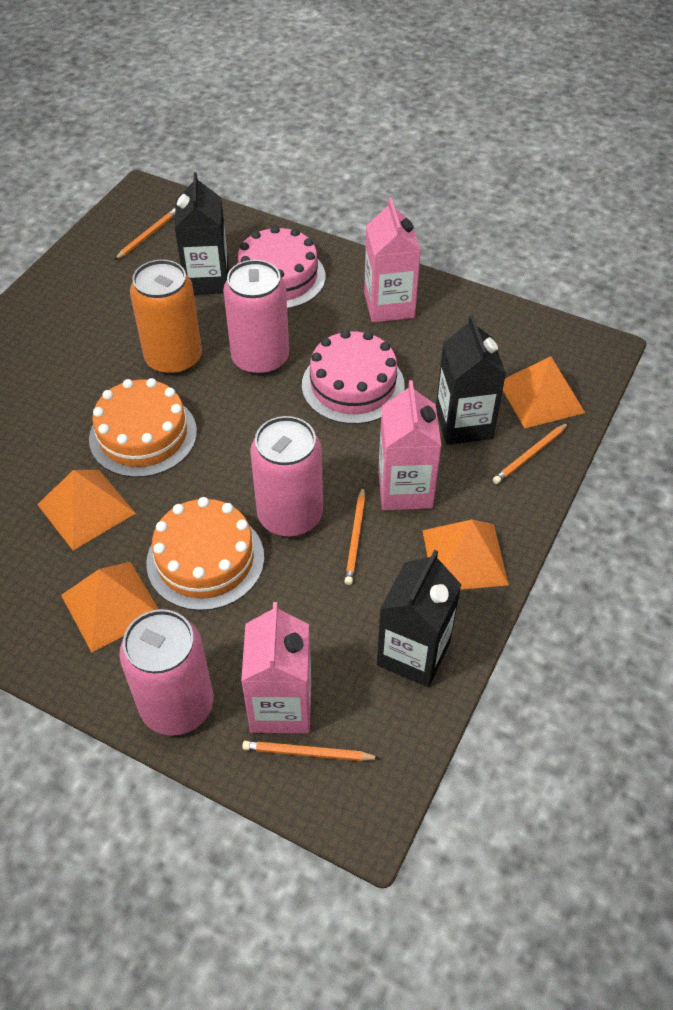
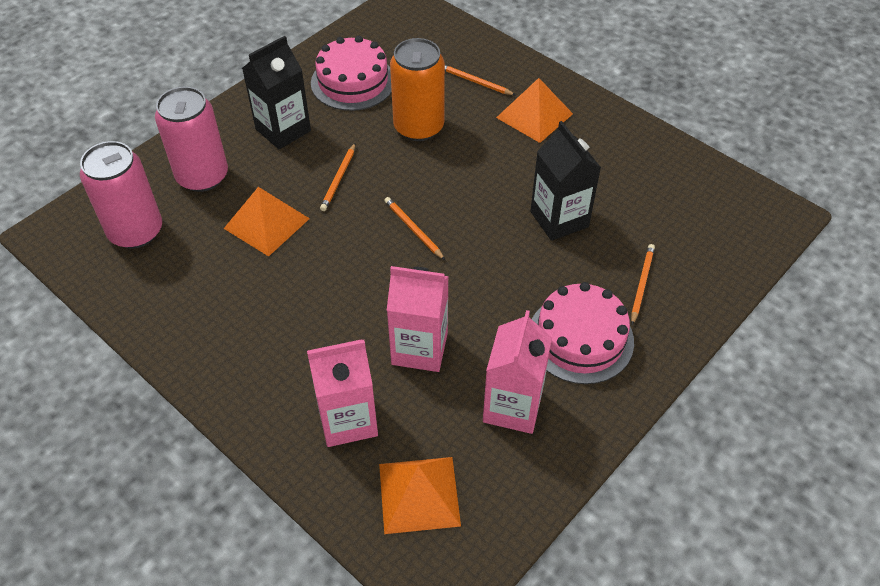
black carton: [175,172,229,295] [377,550,461,687] [436,315,506,445] = 3 -> [242,36,311,149] [530,121,601,241] = 2
orange cake: [89,378,197,478] [146,497,264,611] = 2 -> none = 0
orange pyramid: [37,470,136,550] [61,562,159,652] [422,520,509,590] [503,356,585,428] = 4 -> [223,187,310,256] [379,457,461,534] [496,78,573,143] = 3
pink can: [119,609,213,736] [223,260,289,375] [250,416,323,537] = 3 -> [80,141,162,249] [155,86,228,192] = 2

